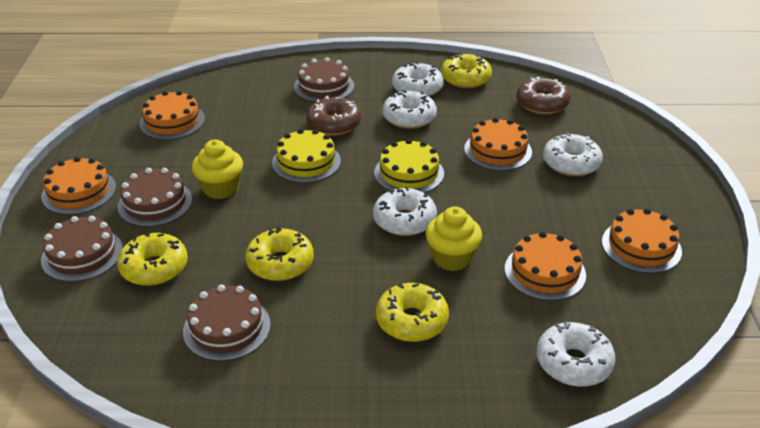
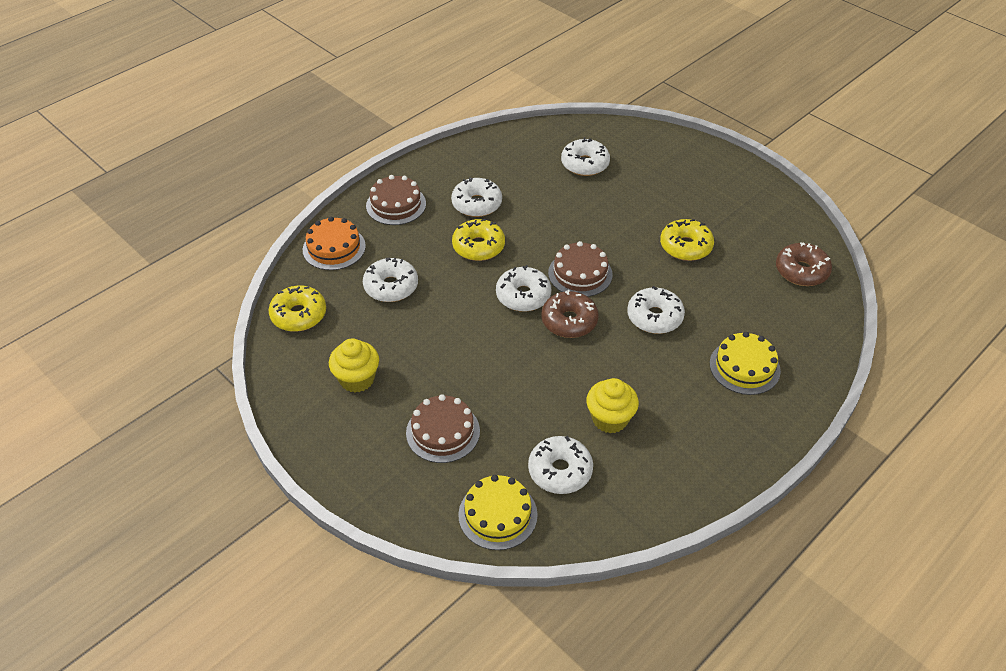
brown cake: [41,216,123,282] [117,168,192,227] [183,284,271,361] [294,57,354,102] = 4 -> [366,175,426,225] [406,394,480,463] [548,241,613,297] = 3
orange cake: [41,156,116,215] [140,90,205,140] [464,118,532,171] [505,231,586,301] [602,208,682,273] = 5 -> [303,217,366,270] = 1
white donut: [373,187,437,236] [383,90,437,129] [392,62,444,97] [537,322,615,387] [543,133,603,176] = 5 -> [363,258,418,302] [451,177,502,217] [496,265,551,312] [528,436,593,494] [561,137,610,176] [627,286,685,334] = 6
yellow donut: [117,231,187,286] [246,227,314,281] [376,282,449,342] [441,53,492,88] = 4 -> [269,286,326,332] [452,219,505,261] [660,219,714,261] = 3

